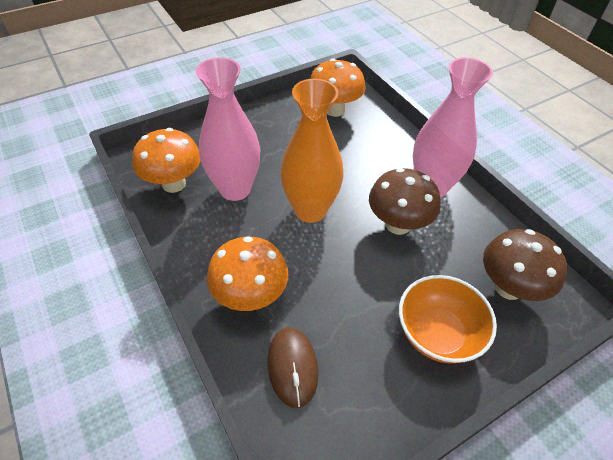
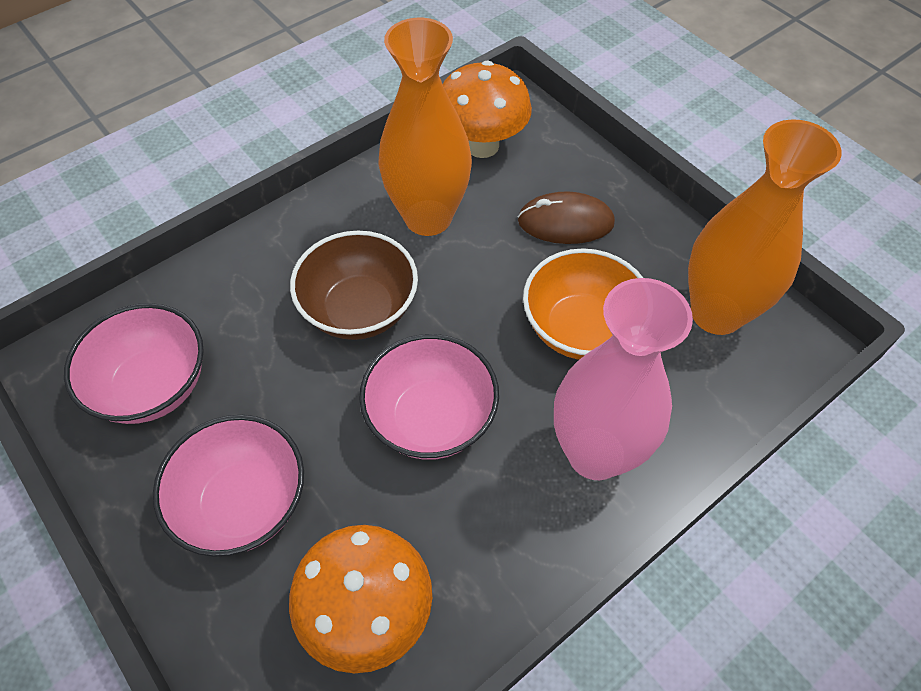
brown bowl: none = 0 -> [290,231,418,340] = 1
brown mushroom: [369,168,441,235] [483,229,567,301] = 2 -> none = 0
orange mushroom: [132,128,200,193] [207,236,288,311] [310,58,366,117] = 3 -> [289,525,432,673] [443,61,532,158] = 2
orange vase: [280,78,344,223] = 1 -> [378,18,472,236] [688,119,842,335] = 2
pink bowl: none = 0 -> [64,303,204,424] [153,415,304,557] [359,334,499,460] = 3
pink vase: [196,57,260,201] [413,57,493,198] = 2 -> [554,278,693,480] = 1

